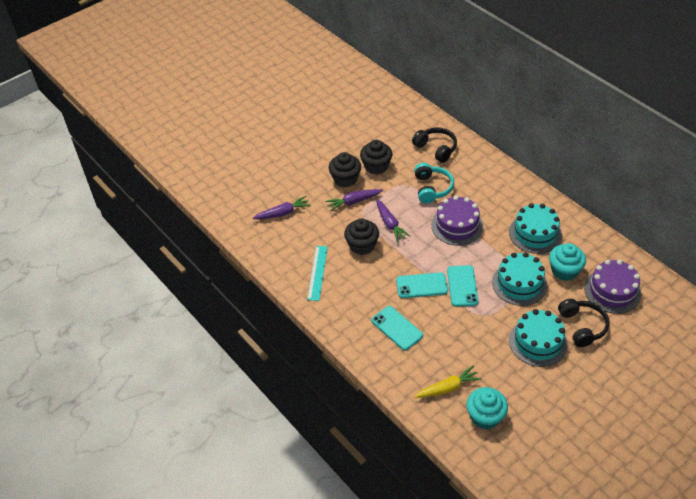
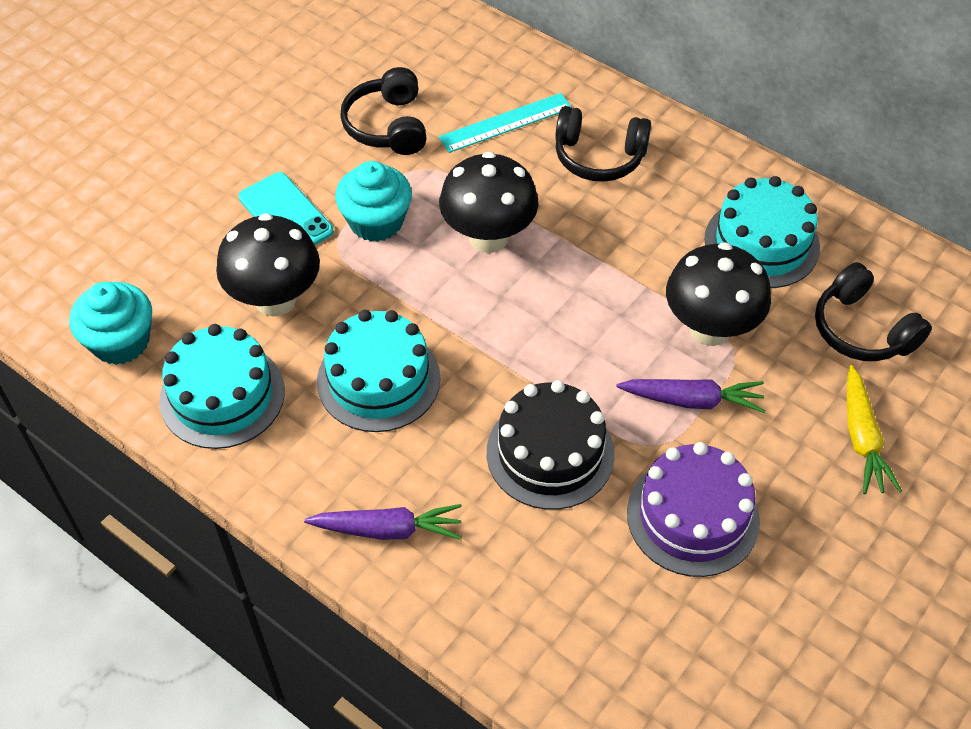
black cake: none = 0 -> [487,380,615,510] = 1
black cupcake: [329,152,361,187] [344,218,379,255] [360,140,392,175] = 3 -> none = 0
black headphones: [412,127,457,163] [558,299,609,347] = 2 -> [340,67,427,155] [555,106,651,182] [815,262,932,361] = 3
black mushroom: none = 0 -> [216,213,320,316] [439,152,538,253] [666,242,771,346] = 3
purple cake: [431,196,483,246] [584,260,641,314] = 2 -> [627,442,760,577] = 1
purple carrot: [253,196,311,219] [325,189,383,211] [376,199,411,242] = 3 -> [304,504,462,540] [616,379,765,413] = 2
turquoise headphones: [414,163,454,203] = 1 -> none = 0
turquoise phone: [371,306,423,350] [396,272,448,298] [447,265,478,307] = 3 -> [239,172,333,245] = 1

